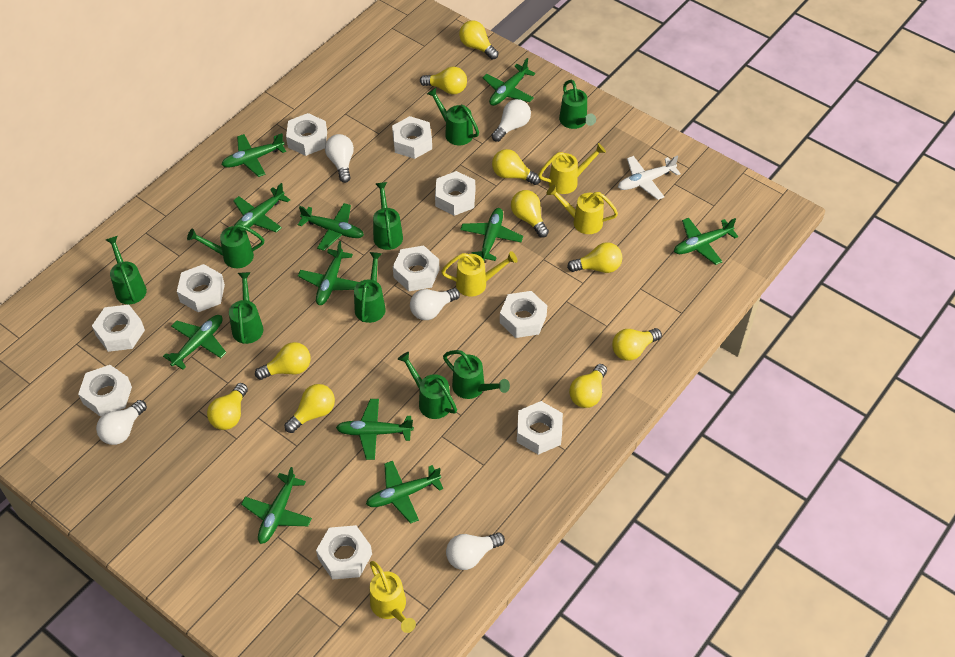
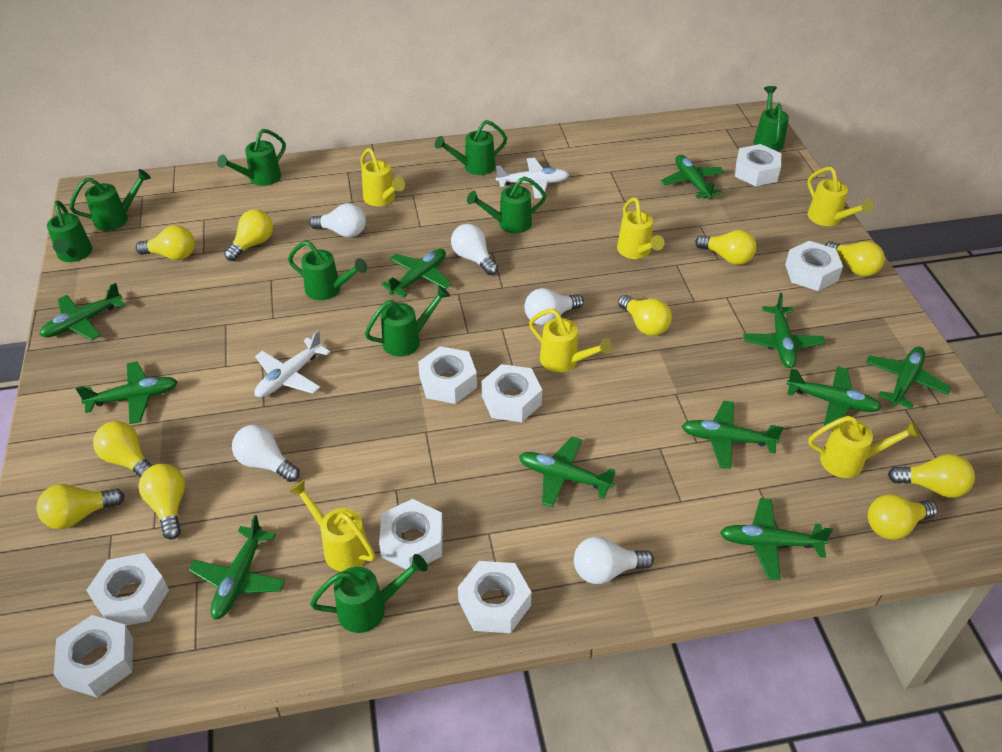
white nut: [78,365,132,417] [92,305,145,352] [177,264,225,312] [286,113,327,156] [316,525,372,580] [392,116,432,159] [393,246,440,291] [435,171,475,216] [500,291,547,338] [517,401,563,455] = 10 -> [53,615,133,697] [86,553,169,626] [379,499,443,570] [418,346,477,404] [458,561,531,633] [481,364,542,422] [735,144,781,186] [785,241,843,291] = 8
white plane: [618,155,681,200] = 1 -> [254,330,330,398] [496,158,569,199] = 2
yellow watering can: [370,561,416,633] [441,251,518,296] [538,143,606,194] [547,185,618,234] = 4 -> [289,480,375,572] [360,148,405,206] [529,309,613,372] [617,197,665,259] [807,167,874,226] [808,416,920,478] = 6

